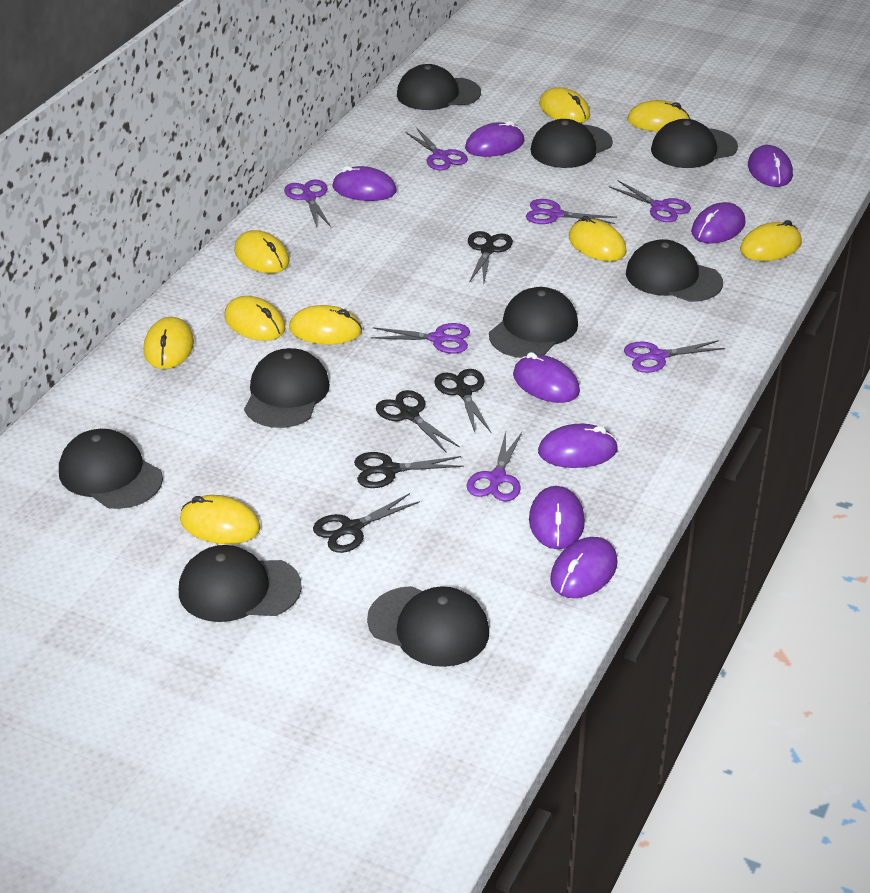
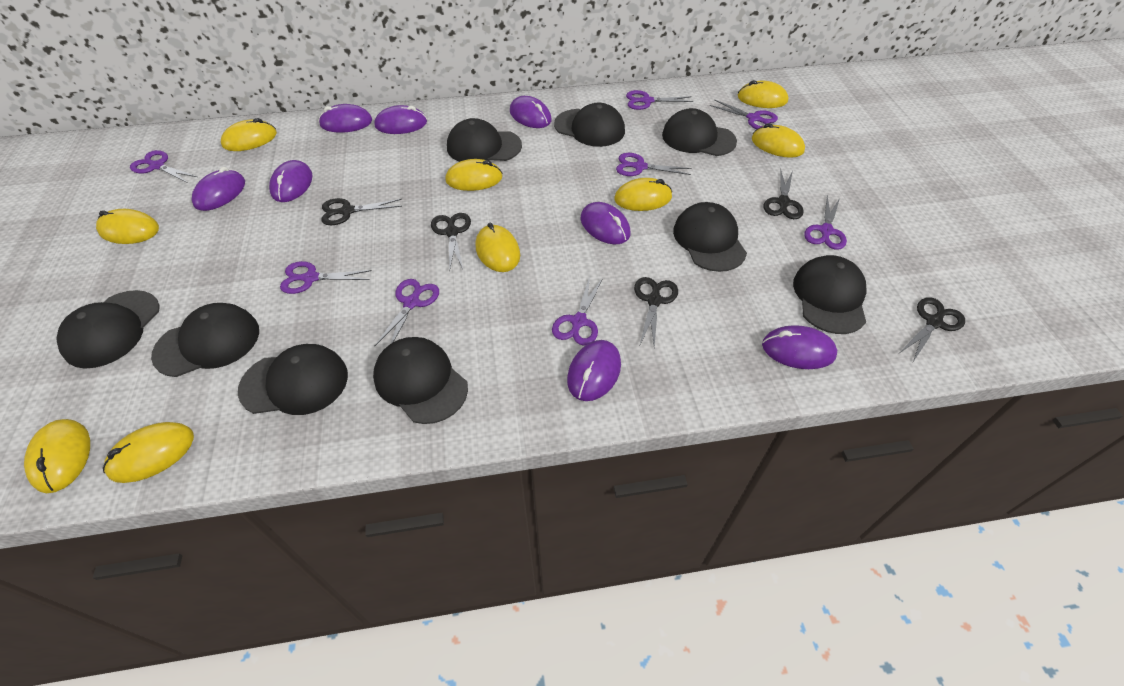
purple scissors: [284,180,331,227] [371,323,470,354] [405,127,468,170] [467,432,522,501] [526,199,617,224] [609,180,691,222] [624,340,725,373] = 7 -> [130,150,197,183] [280,261,372,294] [375,279,439,346] [552,276,603,346] [616,153,691,176] [626,90,693,110] [709,99,778,129] [804,196,847,250] = 8

